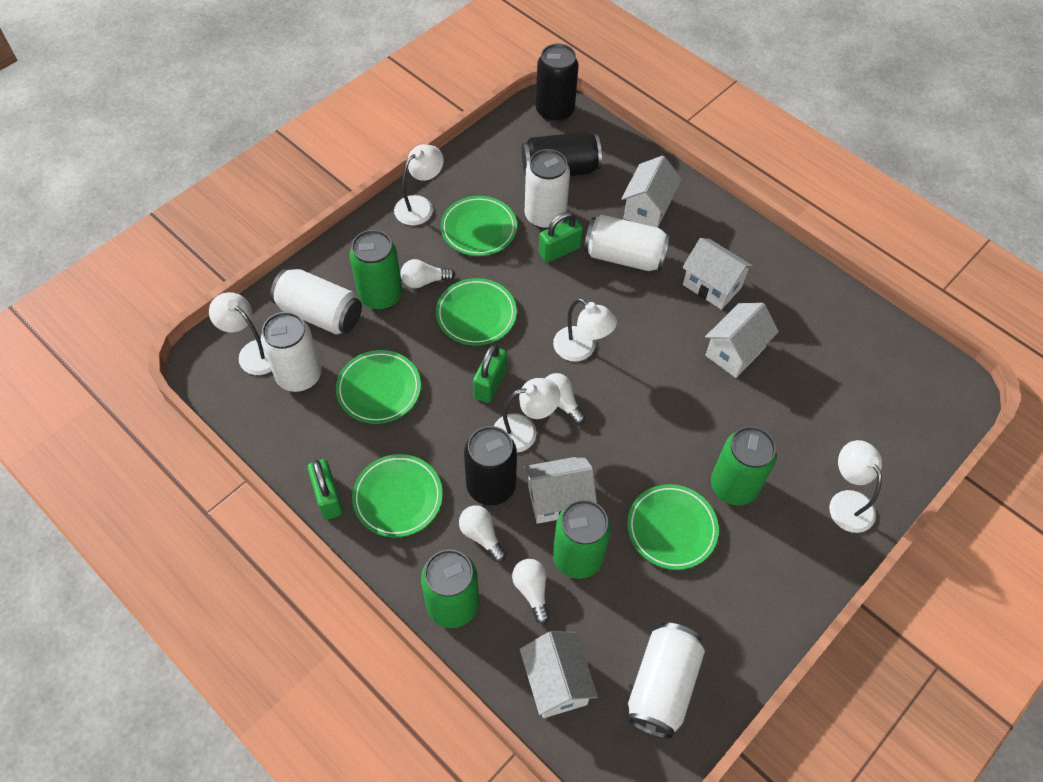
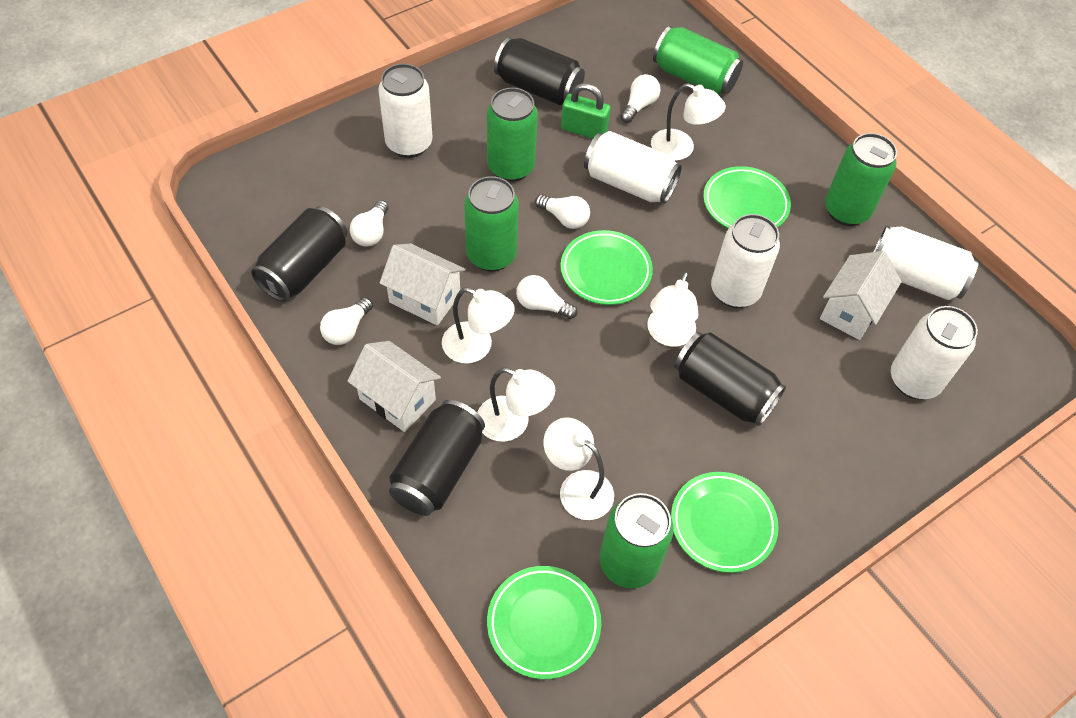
black can: [464,426,517,505] [522,132,602,176] [536,43,579,123] = 3 -> [251,206,347,302] [389,400,485,516] [494,37,585,105] [674,332,786,426] = 4
green can: [349,230,402,310] [421,549,479,628] [553,500,611,579] [711,426,777,505] = 4 -> [464,176,519,272] [487,88,538,182] [599,493,673,588] [653,26,743,95] [825,133,897,226] = 5
green padlock: [307,459,343,520] [473,344,507,403] [539,212,583,263] = 3 -> [561,83,611,139] = 1
green plate: [336,350,421,424] [352,454,443,537] [436,278,517,345] [441,196,517,256] [627,484,719,570] = 5 -> [487,566,601,679] [561,230,653,305] [671,472,779,573] [703,166,791,229] = 4
white house: [520,631,598,718] [525,455,597,524] [621,156,682,228] [682,238,754,310] [705,303,779,378] = 5 -> [347,341,441,432] [380,243,466,326] [820,251,902,340] = 3
white light bulb: [401,259,455,288] [459,505,506,562] [512,559,550,624] [546,373,586,424] = 4 -> [320,297,373,345] [350,200,389,247] [516,275,578,319] [535,195,590,229] [621,74,661,123] = 5

